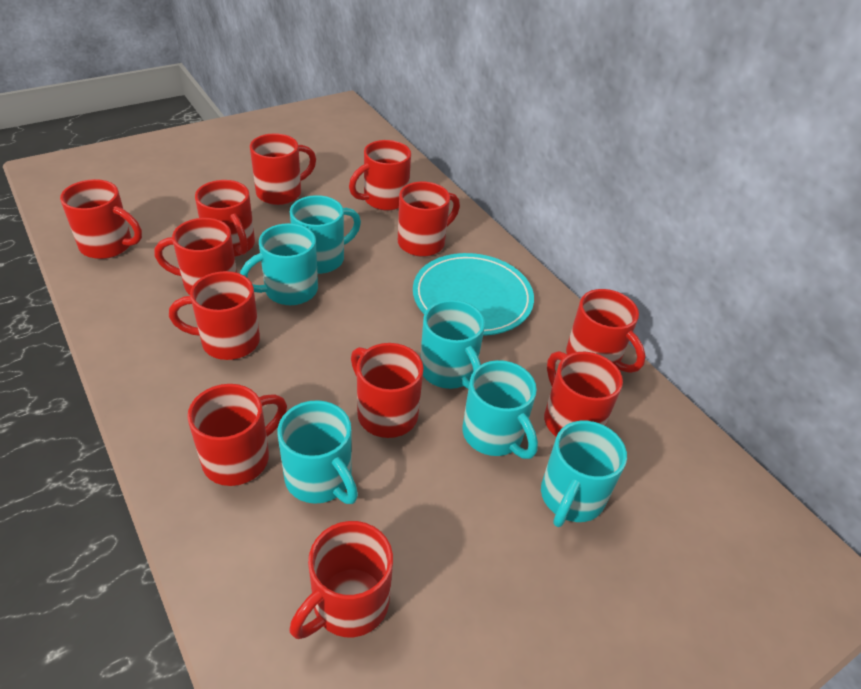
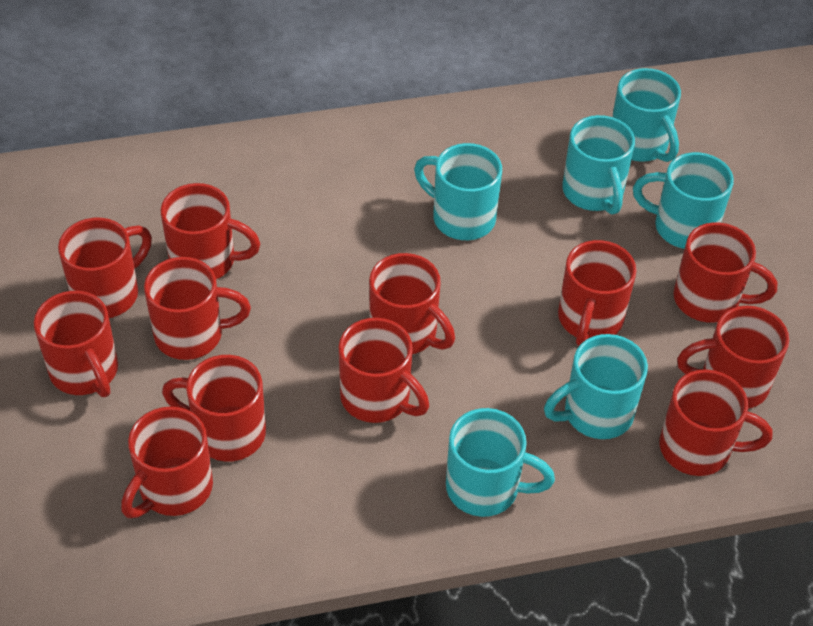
turquoise plate: [413,253,534,336] = 1 -> none = 0

